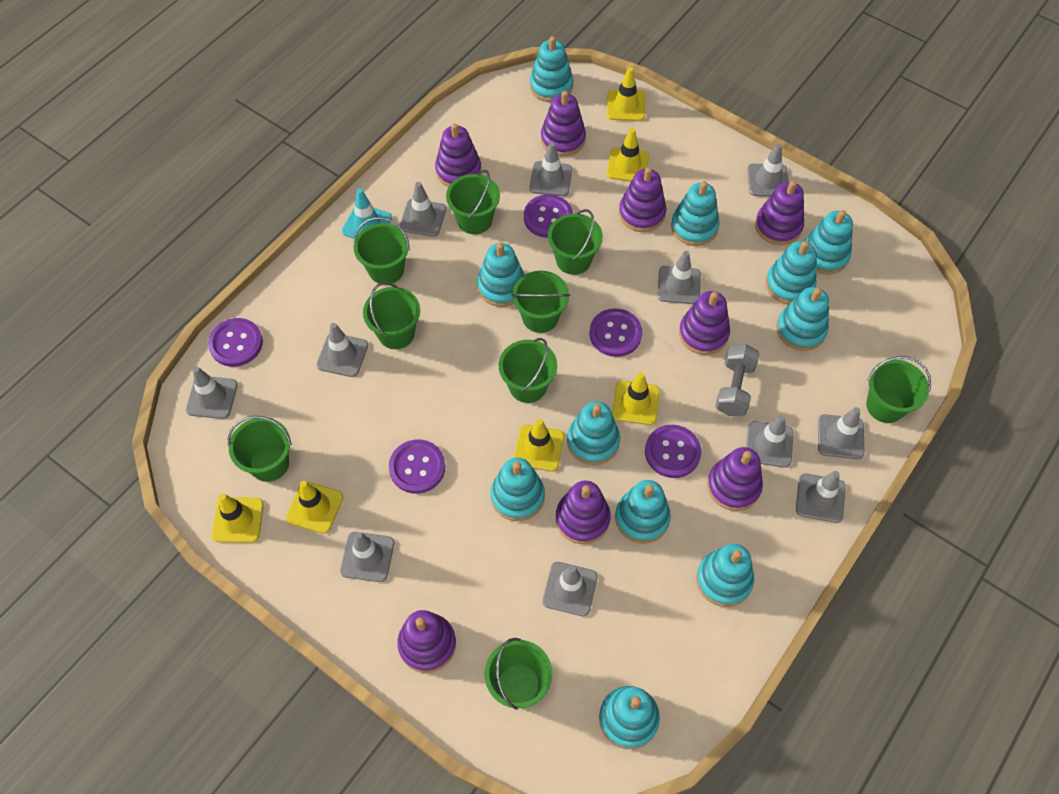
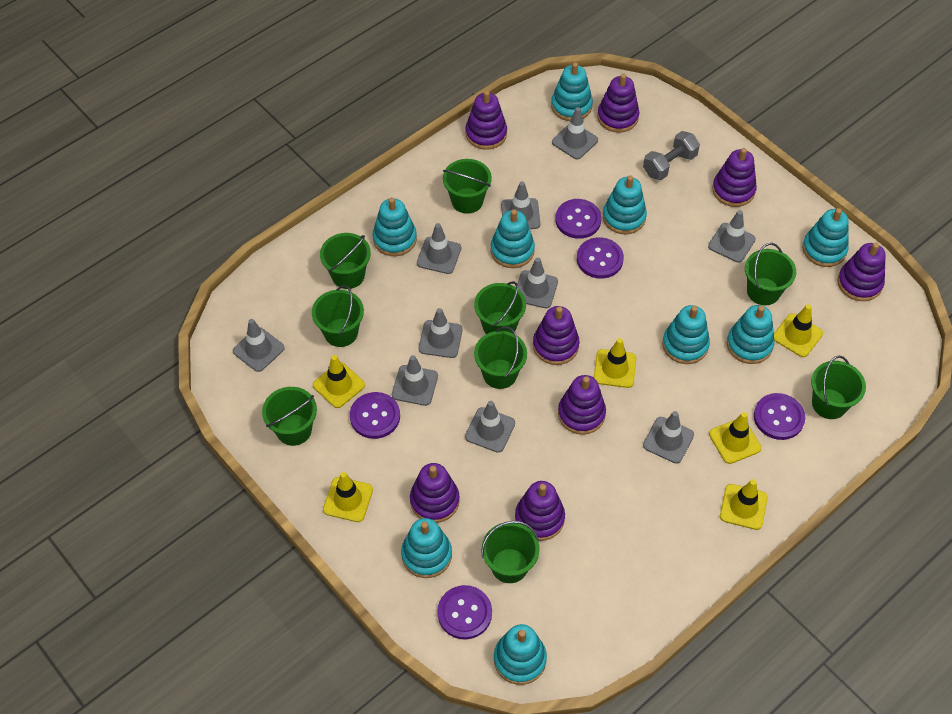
grey traffic cone: [186,366,238,419] [316,323,368,377] [340,532,394,582] [400,182,446,237] [530,142,572,196] [542,562,598,616] [657,251,701,304] [746,415,794,468] [747,143,788,197] [796,471,846,523] [818,407,864,459] = 11 -> [233,319,285,372] [392,355,438,406] [417,223,461,274] [419,308,463,358] [465,401,515,453] [501,181,540,229] [518,258,558,308] [552,107,598,159] [643,411,694,464] [708,210,756,263] = 10
turquoise stacking toy: [477,243,525,307] [490,458,545,521] [530,36,573,102] [567,401,620,465] [599,686,660,749] [615,480,671,544] [671,181,720,246] [696,544,754,607] [766,241,816,304] [776,287,829,351] [805,210,853,274] = 11 -> [373,197,417,256] [401,518,452,578] [490,209,535,268] [494,624,547,685] [551,62,593,121] [603,175,647,234] [662,305,710,364] [727,305,774,364] [802,208,849,267] = 9
turquoise traffic cone: [342,189,392,239] = 1 -> none = 0

